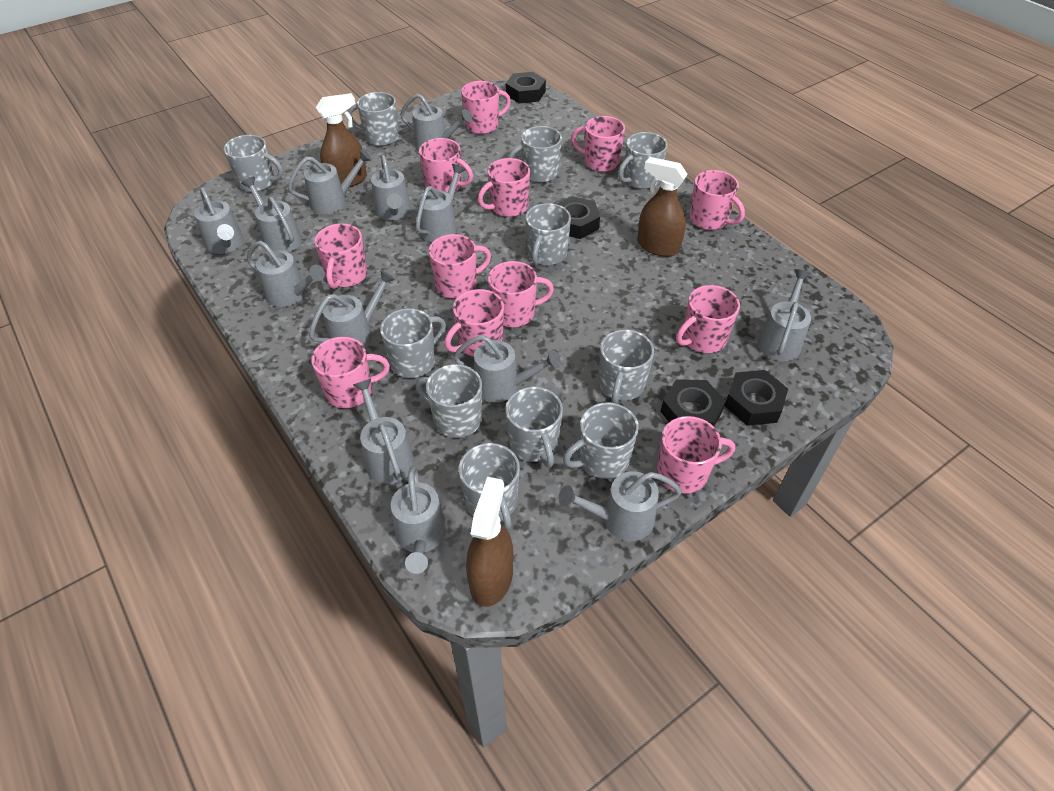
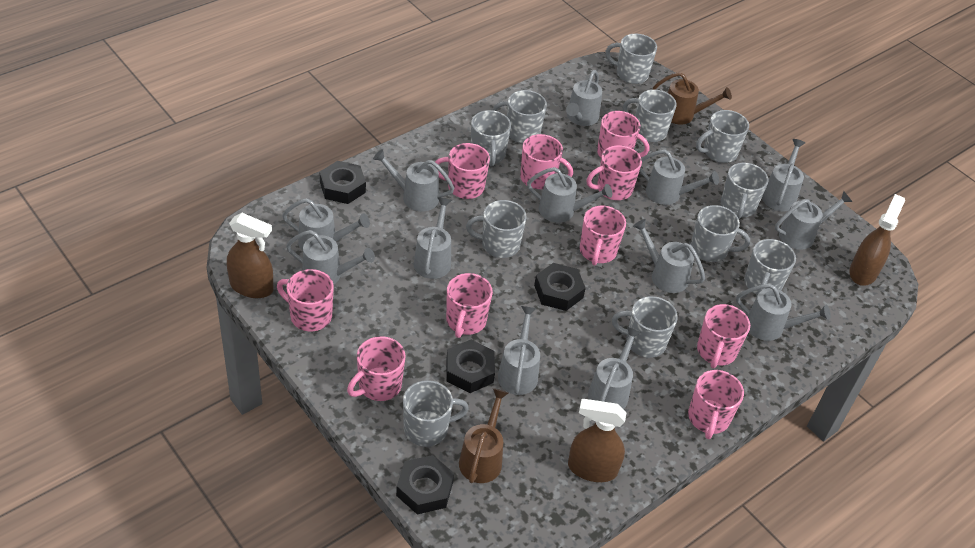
brown watering can: none = 0 -> [459,388,508,483] [653,72,732,124] = 2
pink mug: [311,337,390,408] [314,223,367,289] [419,138,473,193] [429,234,491,299] [444,289,504,357] [461,81,511,134] [478,158,530,217] [488,261,554,327] [571,116,625,172] [657,416,735,493] [676,285,740,353] [690,170,745,230] = 12 -> [277,269,334,331] [347,336,406,401] [435,143,490,199] [446,273,493,338] [520,134,573,189] [580,206,626,266] [586,145,642,200] [597,111,649,158] [688,370,744,439] [697,304,750,369] = 10

